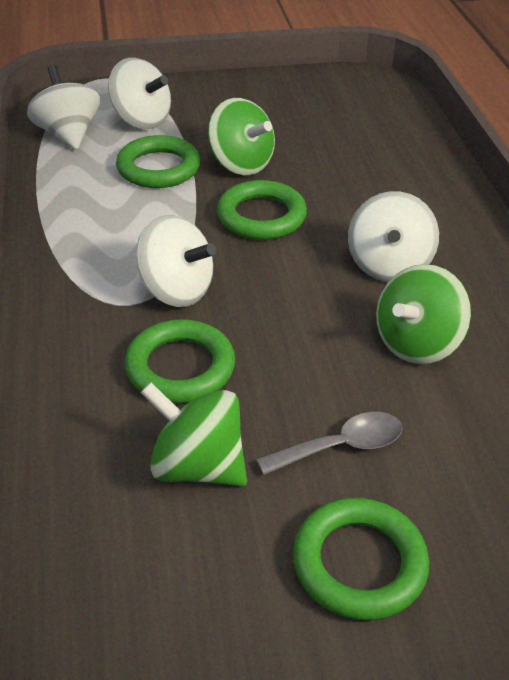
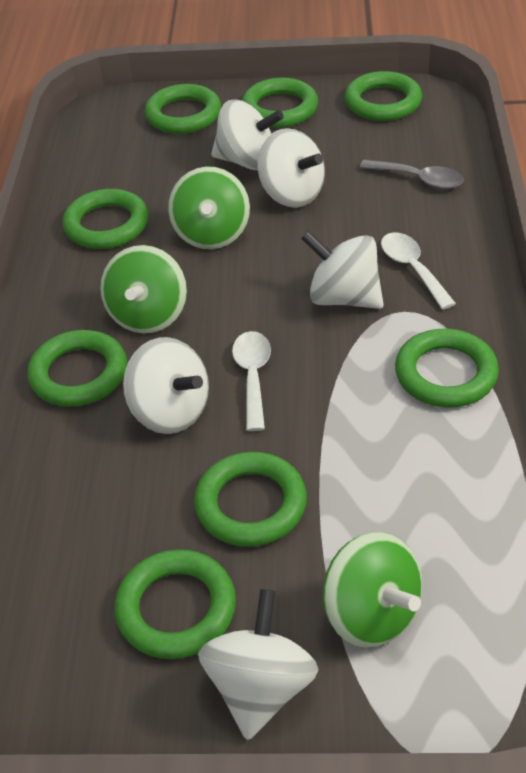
green ring: [116,135,200,188] [124,319,235,403] [217,180,307,240] [293,498,430,620] = 4 -> [27,330,127,407] [62,189,149,249] [114,549,236,659] [145,84,221,134] [194,452,307,547] [242,78,318,128] [344,71,422,121] [395,329,499,407] = 8
white spinning top: [27,65,100,150] [108,58,171,130] [136,215,216,307] [348,191,439,282] = 4 -> [123,337,209,434] [198,589,318,740] [211,100,284,170] [257,128,325,208] [301,231,384,309] = 5
white spoon: none = 0 -> [232,331,271,431] [381,232,456,310] = 2

